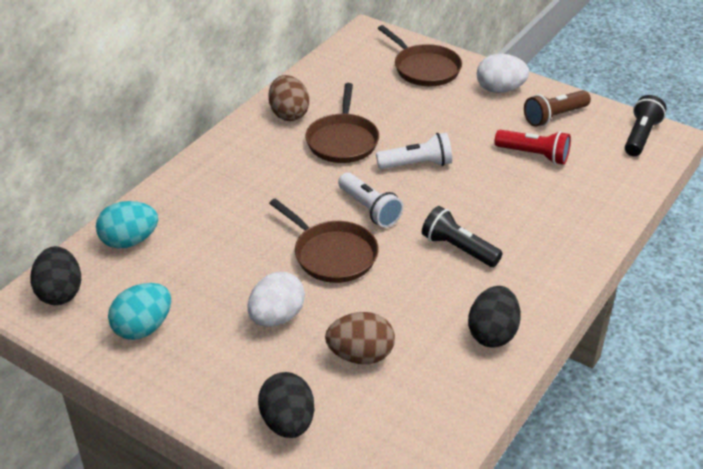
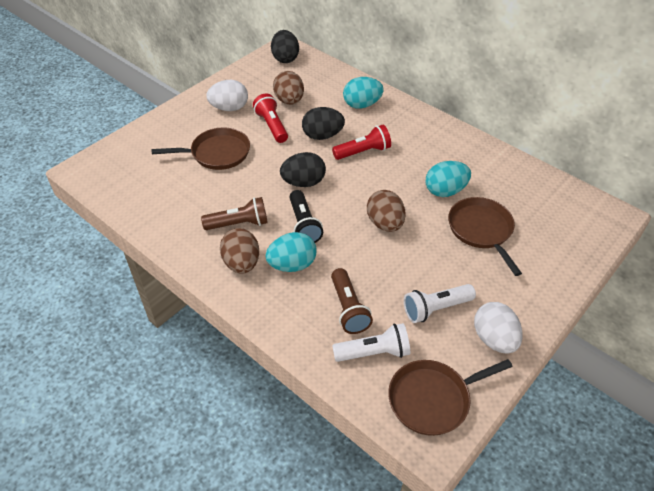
black flashlight: [422,206,503,267] [625,95,666,156] = 2 -> [289,190,323,243] = 1
brown egg: [269,75,309,121] [325,312,395,364] = 2 -> [220,228,259,274] [273,71,304,105] [367,190,406,232] = 3
brown flashlight: [524,90,591,127] = 1 -> [201,197,268,230] [331,268,373,334] = 2
red flashlight: [494,130,571,165] = 1 -> [253,93,288,143] [332,125,391,160] = 2
turquoise egg: [96,201,158,249] [108,283,171,340] = 2 -> [265,232,317,272] [343,77,384,109] [426,161,471,197] = 3

